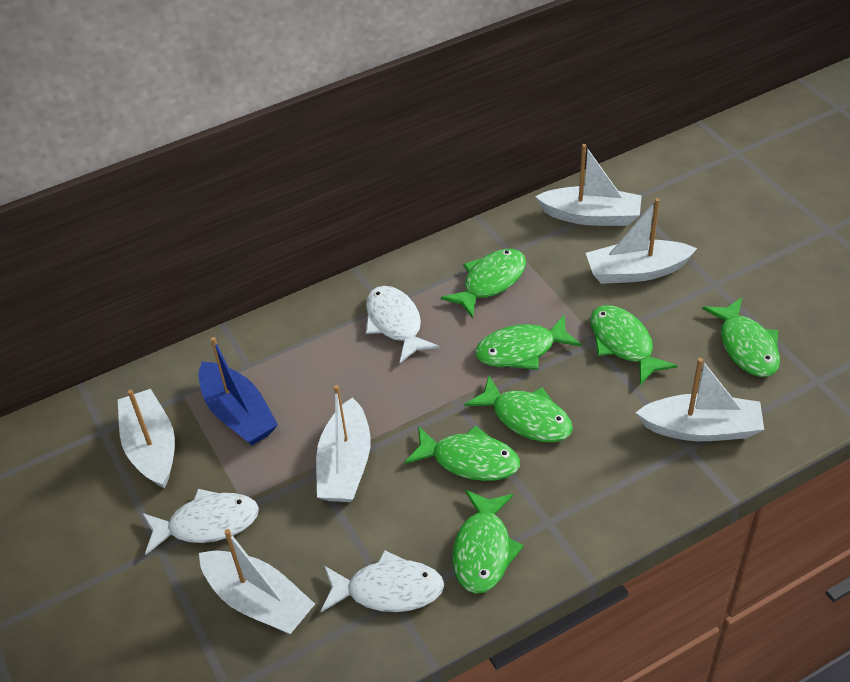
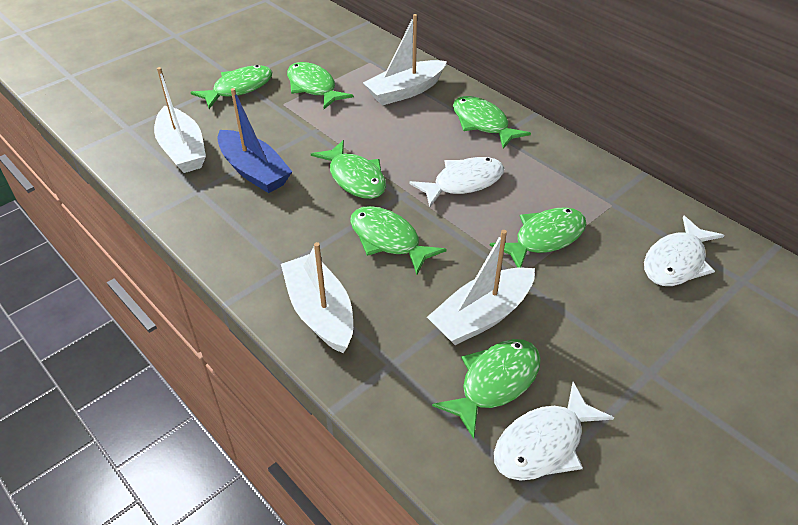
white boat: [118,389,175,489] [199,529,315,634] [316,385,371,502] [535,144,642,226] [586,198,697,284] [635,358,764,441] = 6 -> [154,67,206,173] [281,242,353,353] [363,14,447,106] [427,230,535,345] = 4

